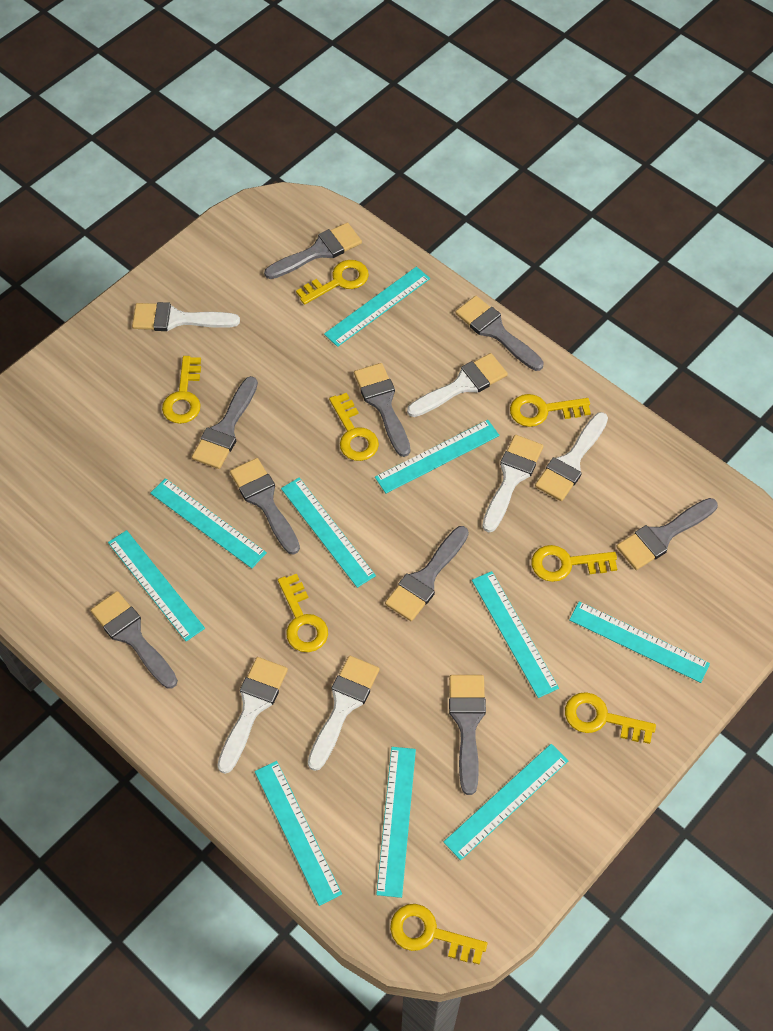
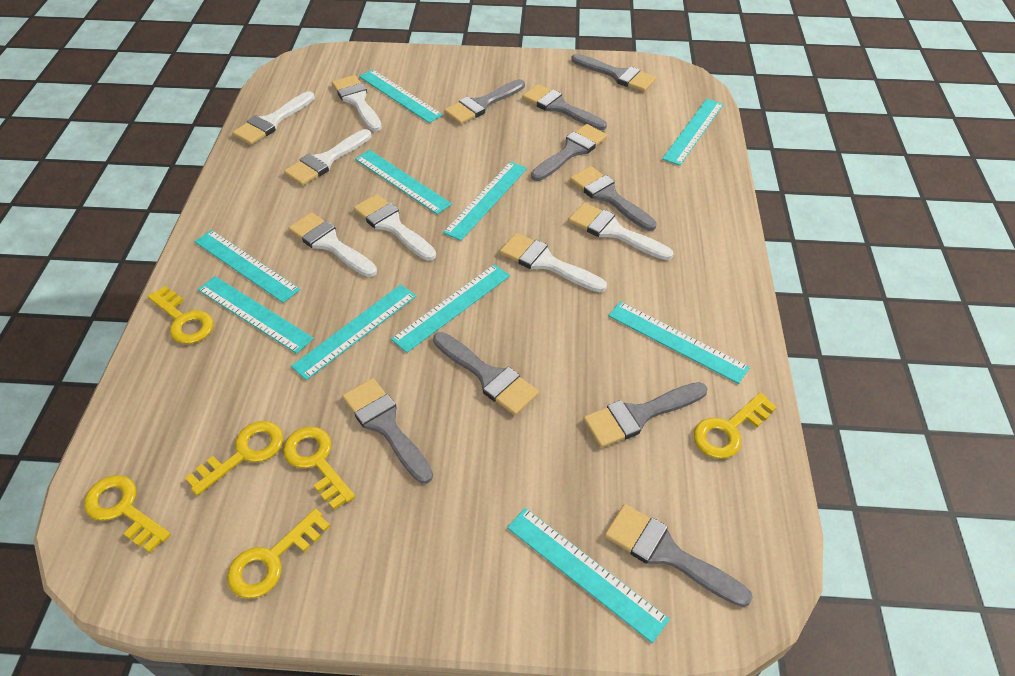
white brush: [132,302,240,331] [217,657,288,774] [308,656,380,771] [407,353,508,417] [482,435,543,532] [535,412,608,501] = 6 -> [232,91,315,145] [284,129,371,186] [288,212,377,277] [332,75,382,132] [354,194,436,261] [500,233,607,292] [569,203,674,260] = 7
yellow key: [162,356,201,424] [278,574,328,652] [296,260,369,305] [329,393,379,461] [390,904,487,965] [510,394,591,427] [532,545,617,582] [565,692,656,744] = 8 -> [84,475,171,553] [148,286,213,344] [185,421,284,496] [227,508,330,599] [283,427,355,510] [694,393,777,459] = 6

